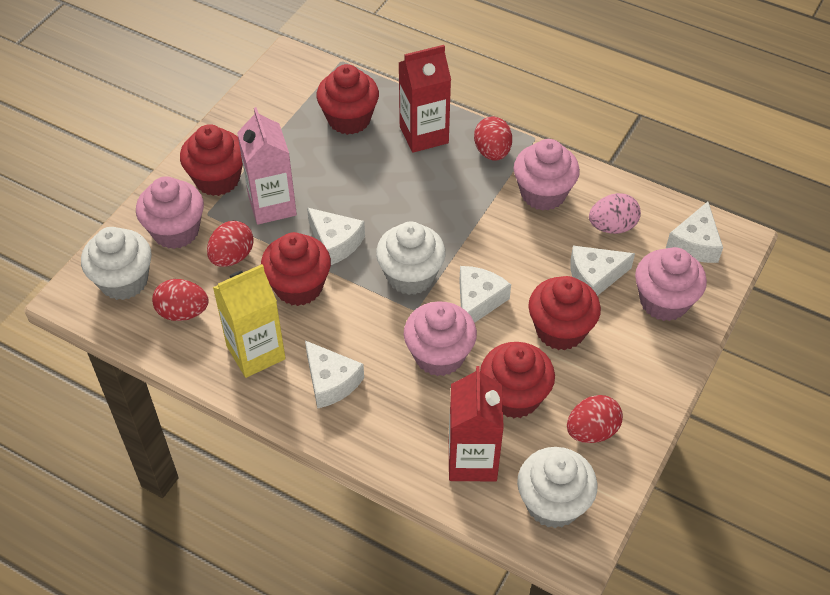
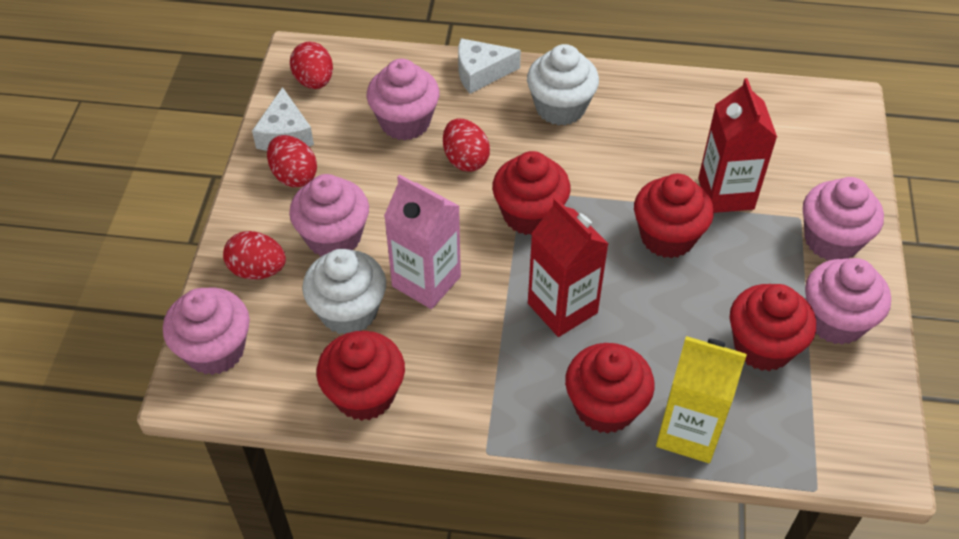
pink cupcake: [136,176,204,249] [404,301,477,376] [514,139,580,211] [635,247,707,321] = 4 -> [163,287,250,375] [289,174,369,257] [367,59,440,140] [803,177,884,260] [805,258,891,345] = 5
pink egg: [589,193,641,234] = 1 -> none = 0
white cheese: [305,340,364,409] [307,208,365,265] [459,266,511,323] [570,246,635,296] [666,202,723,263] = 5 -> [252,87,314,151] [458,38,521,94] = 2
white cupcake: [81,227,152,300] [376,222,446,295] [517,447,597,528] = 3 -> [302,249,386,334] [527,44,599,126] = 2

